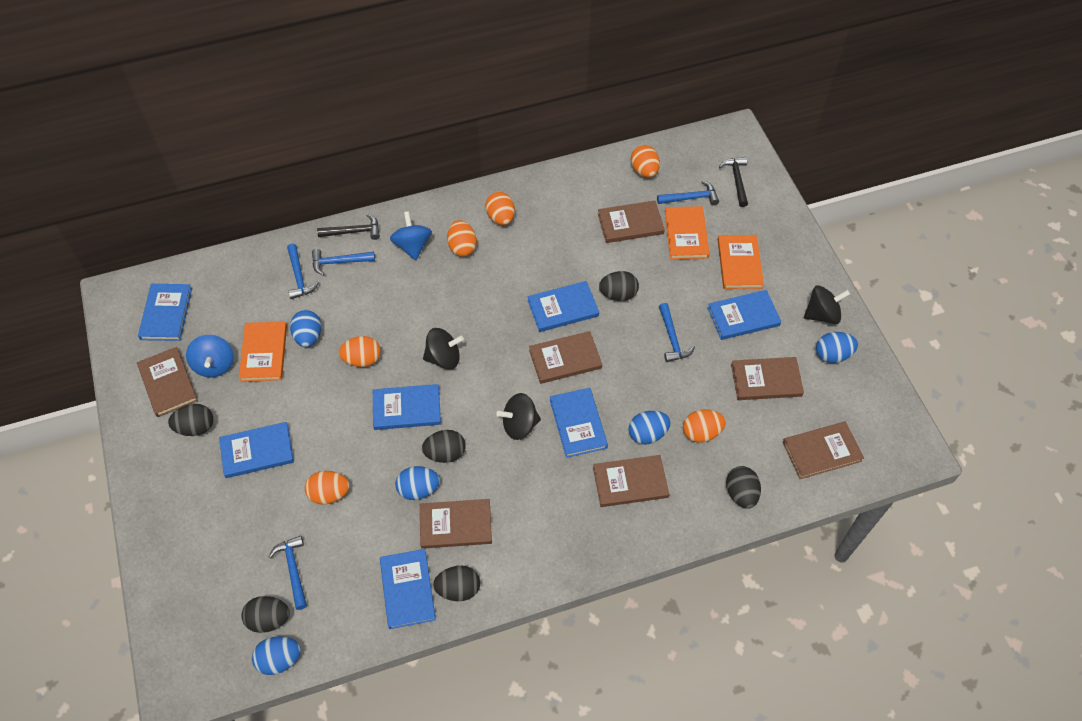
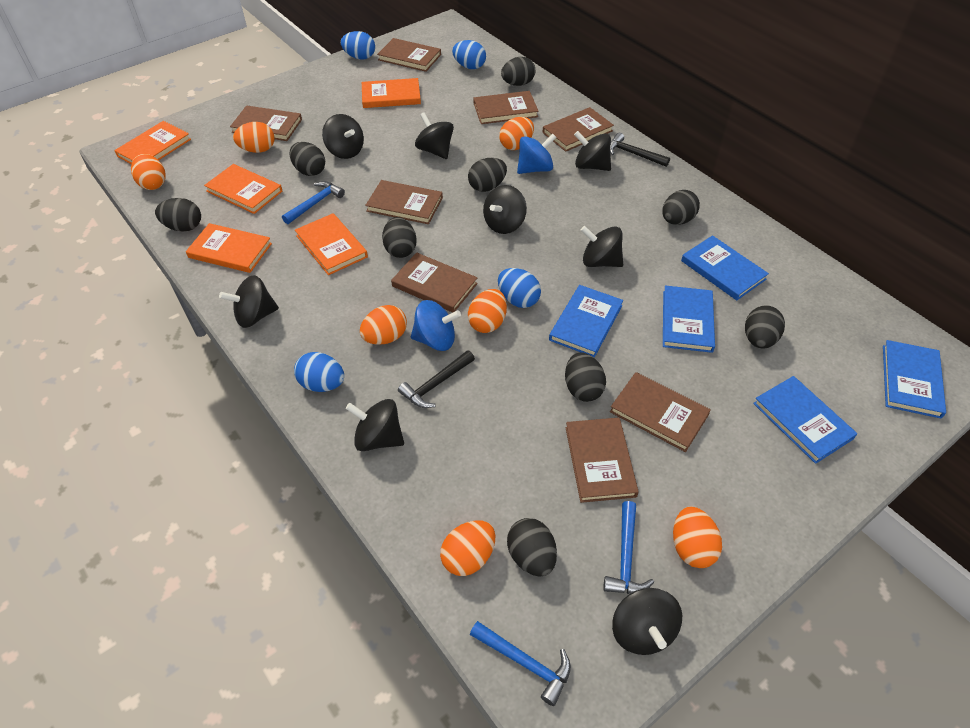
black egg: [168,404,213,436] [241,596,290,633] [422,430,466,463] [433,566,480,601] [599,271,639,301] [726,466,761,509] = 6 -> [155,198,201,232] [289,142,325,176] [382,217,417,258] [468,158,507,192] [501,57,535,86] [507,518,557,576] [565,352,606,402] [662,190,700,225] [745,305,785,349] = 9
black spinning top: [423,328,464,369] [496,393,541,440] [804,285,850,324] = 3 -> [219,275,279,328] [322,114,364,159] [346,399,404,451] [415,112,454,159] [483,185,527,234] [574,131,611,171] [581,226,623,267] [612,588,682,655] = 8
blue book: [138,284,192,341] [219,422,294,478] [373,384,441,430] [380,549,436,629] [528,281,599,332] [550,388,608,458] [707,290,781,340] = 7 -> [549,285,623,357] [663,285,715,353] [681,235,769,300] [753,376,857,464] [883,340,946,418] = 5
blue egg: [252,636,301,675] [290,310,321,347] [395,466,440,500] [628,411,671,445] [816,332,858,363] = 5 -> [294,352,344,392] [341,31,375,60] [452,40,486,69] [498,268,541,308] = 4
blue hammer: [269,535,307,610] [287,244,319,299] [312,249,375,276] [657,180,719,205] [659,303,695,362] = 5 -> [282,181,345,224] [470,621,571,706] [603,501,654,594] = 3
brown book: [137,347,198,417] [420,499,492,549] [529,331,602,384] [593,455,669,507] [598,200,665,243] [731,357,804,400] [783,421,864,479] = 7 -> [230,105,302,141] [365,180,443,224] [377,38,441,72] [391,253,478,313] [473,91,539,124] [543,107,614,152] [566,417,639,503] [610,372,711,452] = 8
orange book: [239,321,287,382] [665,206,710,260] [718,235,764,289] = 3 -> [114,121,191,164] [186,223,272,273] [204,164,282,214] [295,213,368,275] [362,78,421,108] = 5
orange egg: [305,471,350,505] [339,336,381,367] [447,220,477,257] [485,192,515,225] [631,145,660,178] [683,409,726,443] = 6 -> [131,154,166,190] [233,122,275,153] [360,305,407,345] [440,520,495,576] [468,289,507,333] [499,117,534,150] [673,507,722,568] = 7

